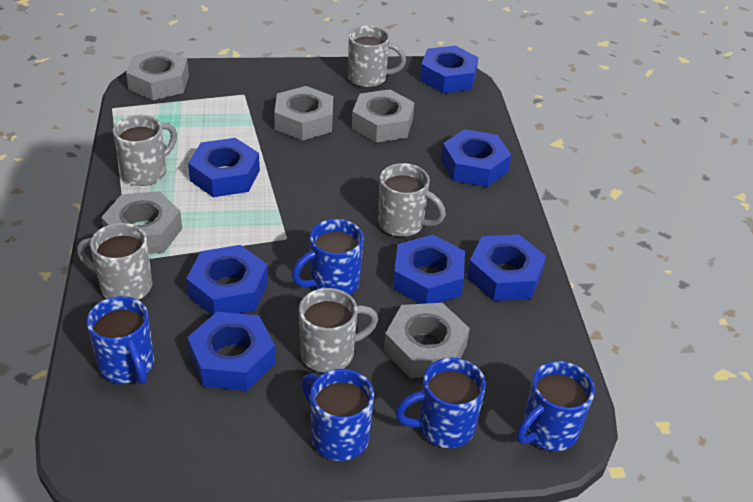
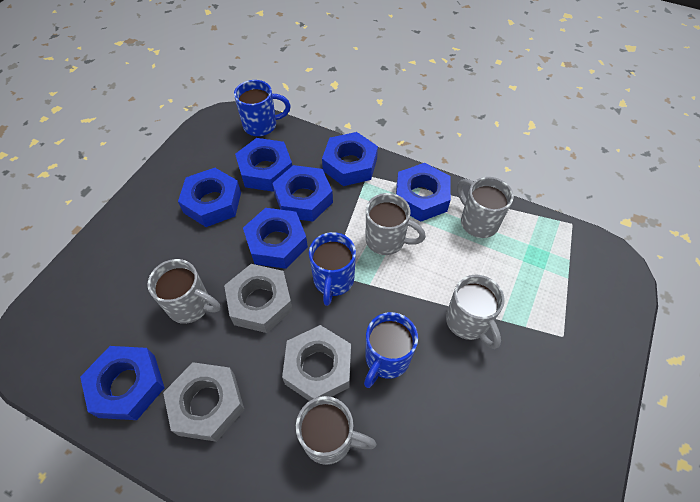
blue mug: [87,296,154,385] [292,219,363,295] [302,369,374,461] [395,358,486,448] [516,361,595,451] = 5 -> [234,80,291,136] [309,232,356,306] [364,312,418,388] = 3
grey nut: [101,191,182,254] [126,49,189,100] [274,86,333,141] [352,89,415,143] [384,303,470,378] = 5 -> [163,362,244,442] [224,264,293,333] [282,325,351,401] = 3

